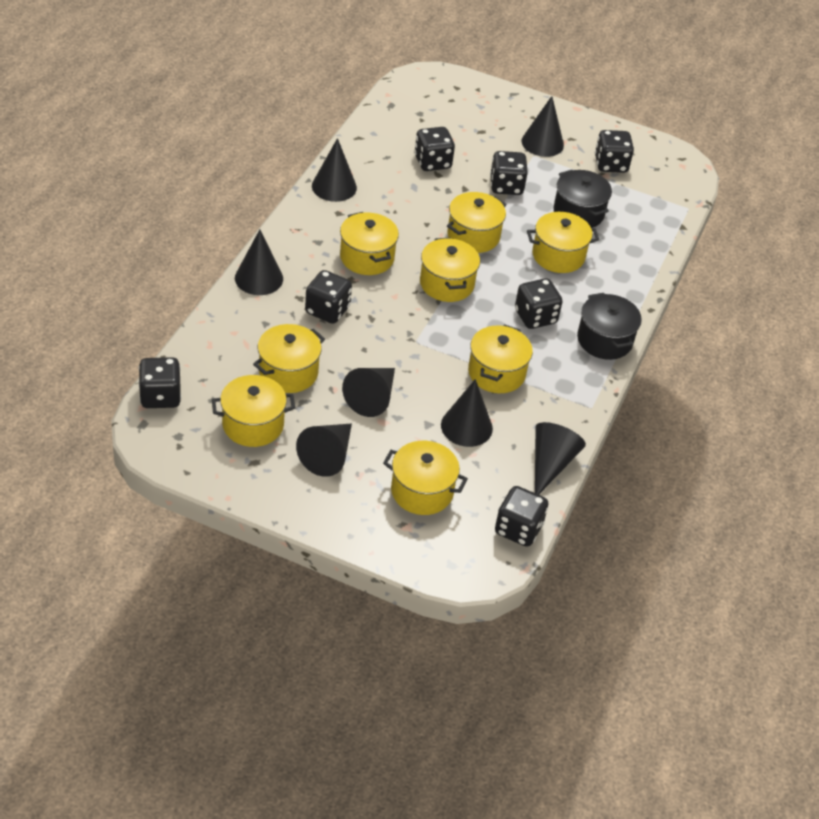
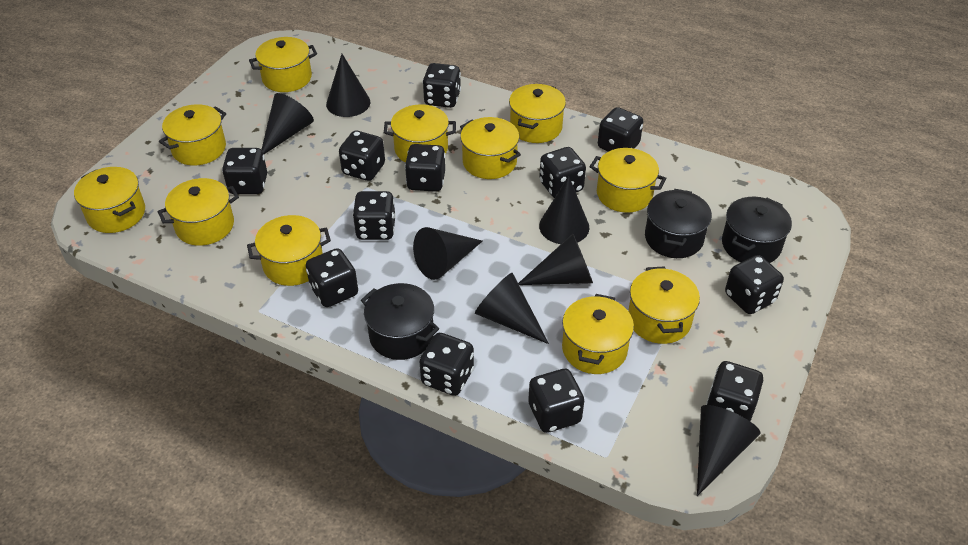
black dice: [138,357,181,408] [305,270,352,324] [414,127,455,171] [490,151,528,195] [495,486,548,547] [515,279,563,329] [595,130,634,173] = 7 -> [222,148,267,194] [306,248,358,307] [339,131,385,181] [353,191,396,240] [405,144,445,192] [420,333,474,396] [423,63,461,108] [528,369,584,433] [539,147,586,198] [598,107,643,152] [706,361,763,421] [725,255,784,314] = 12
black pot: [553,170,612,228] [577,293,642,360] = 2 -> [361,283,439,360] [645,189,712,258] [722,197,792,263] = 3
yellow pot: [212,375,295,447] [253,324,325,393] [340,212,399,275] [383,441,468,515] [420,237,480,302] [447,192,507,253] [468,324,533,393] [527,212,599,273] = 8 -> [74,167,145,233] [158,178,239,246] [159,104,226,166] [247,215,331,286] [249,37,317,92] [384,104,456,163] [460,117,521,179] [509,84,566,143] [562,294,634,374] [590,148,667,213] [628,266,700,344] = 11

